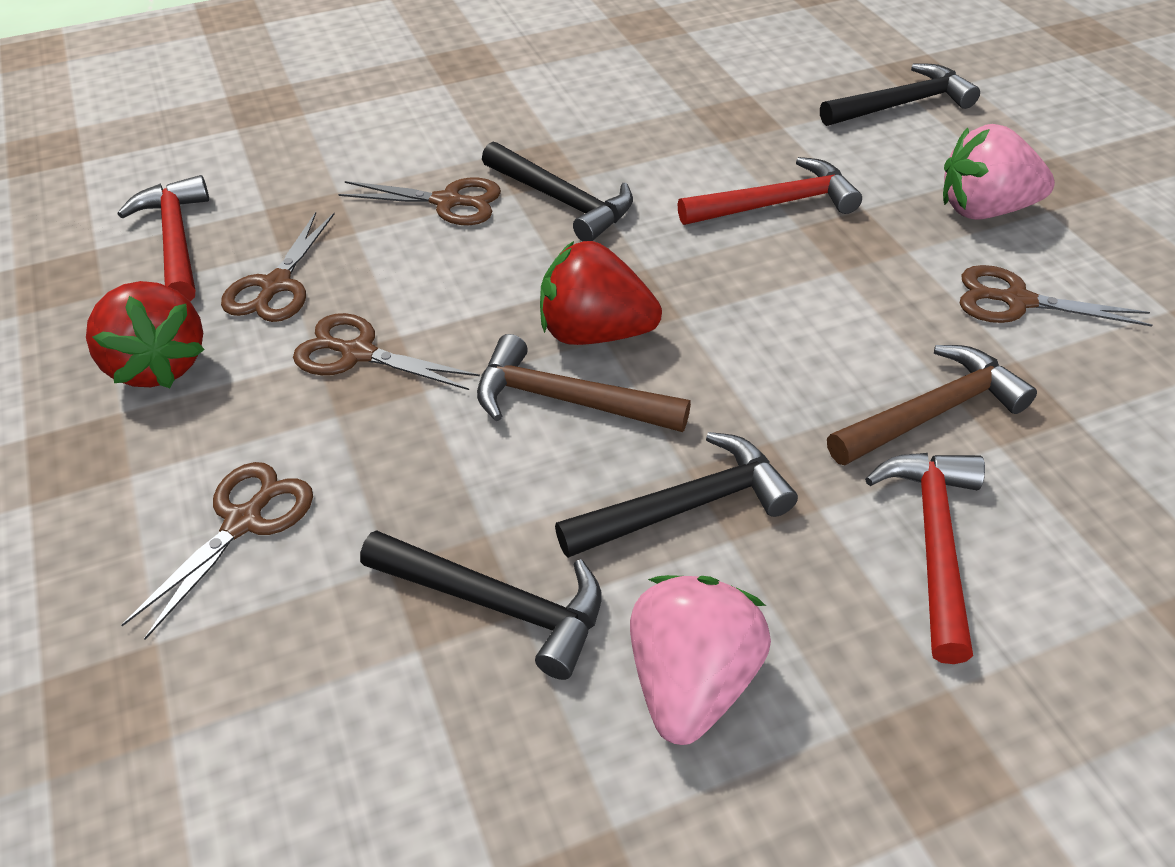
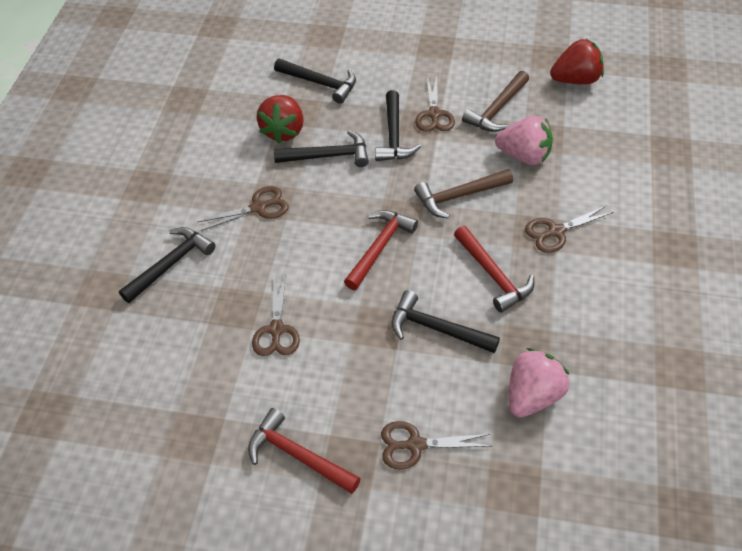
black hammer: [360,530,601,680] [482,142,633,242] [555,432,798,558] [820,64,980,126] = 4 -> [119,227,215,303] [274,59,356,104] [274,131,369,167] [375,90,421,161] [392,290,500,353] = 5

